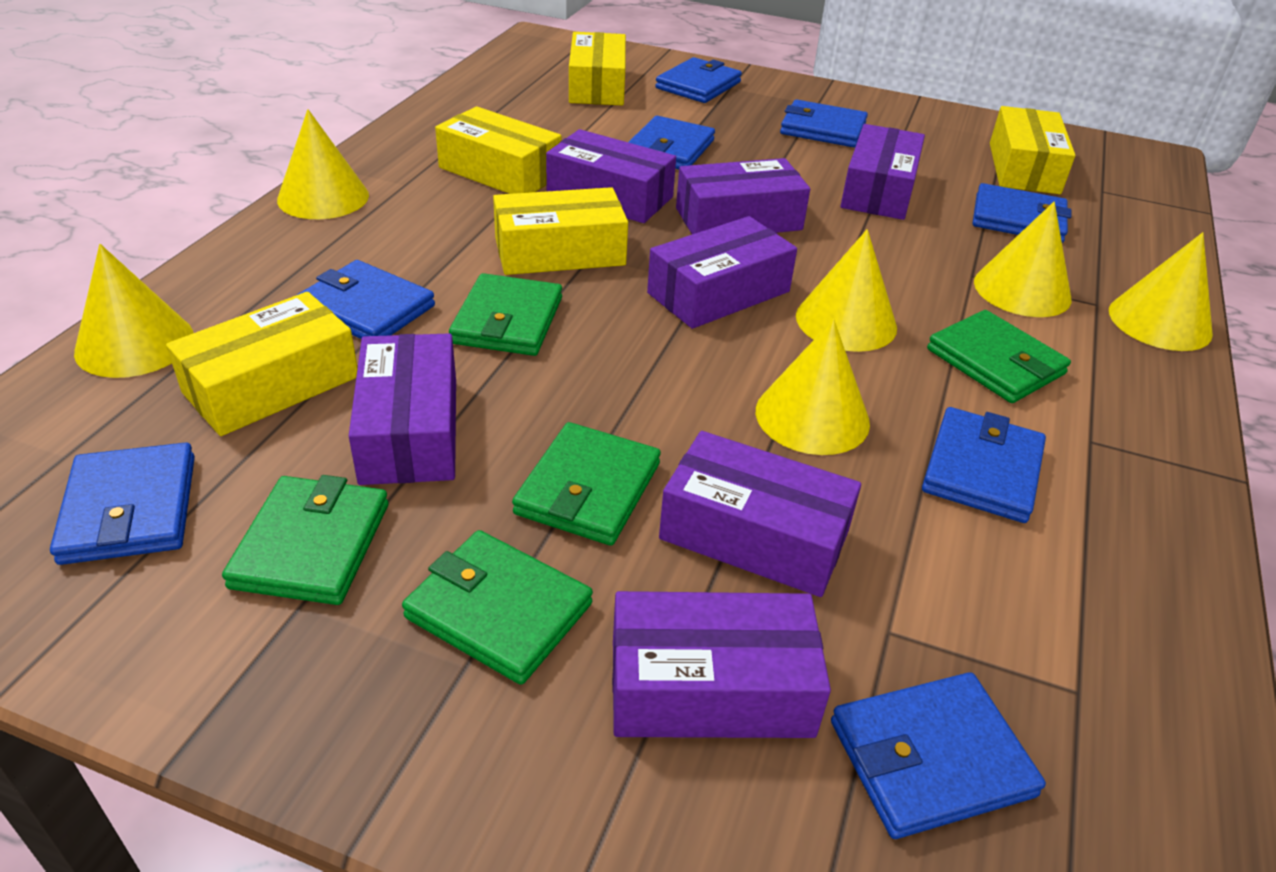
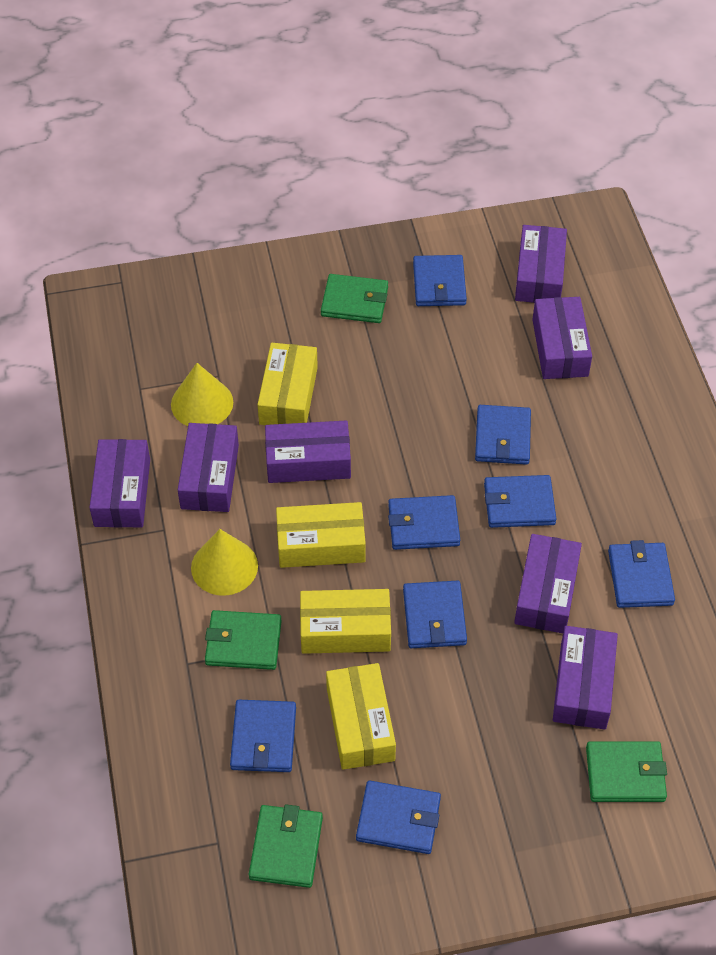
green wallet: [222,475,389,605] [402,530,593,685] [449,273,562,356] [512,422,661,546] [927,310,1071,403] = 5 -> [205,610,282,670] [249,804,323,888] [321,274,388,323] [586,741,667,802] = 4
yellow box: [166,292,358,436] [435,106,562,194] [493,187,628,275] [569,32,626,105] [990,106,1075,194] = 5 -> [257,343,318,425] [276,502,366,568] [300,589,391,654] [326,663,396,770] = 4
yellow cone: [74,244,194,378] [277,109,369,219] [756,319,870,455] [796,229,897,352] [974,202,1071,317] [1109,232,1213,351] = 6 -> [171,363,233,426] [191,529,258,596] = 2

